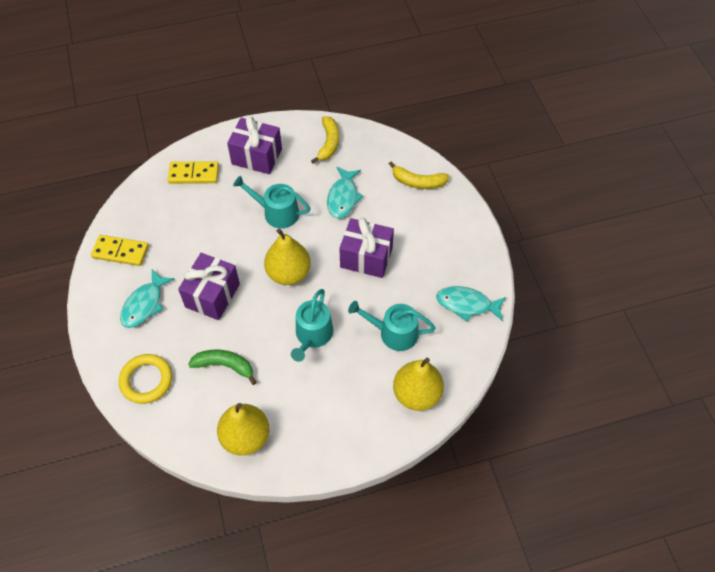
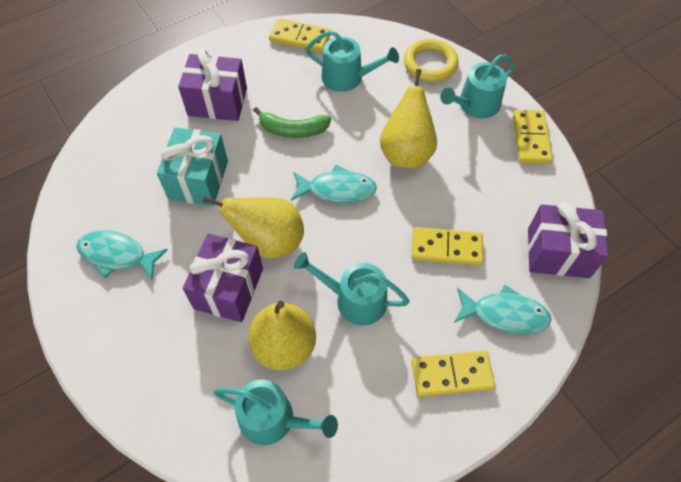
turquoise gift: none = 0 -> [157,127,228,206] = 1
turquoise watering can: [233,176,311,228] [291,289,333,362] [348,301,436,351] = 3 -> [214,380,338,445] [294,252,409,325] [305,30,399,92] [440,55,514,118] = 4
yellow banana: [311,116,339,163] [389,161,449,189] = 2 -> none = 0
yellow domino: [91,235,149,266] [168,161,219,184] = 2 -> [269,18,331,52] [412,227,483,266] [412,351,495,397] [513,110,553,164] = 4

